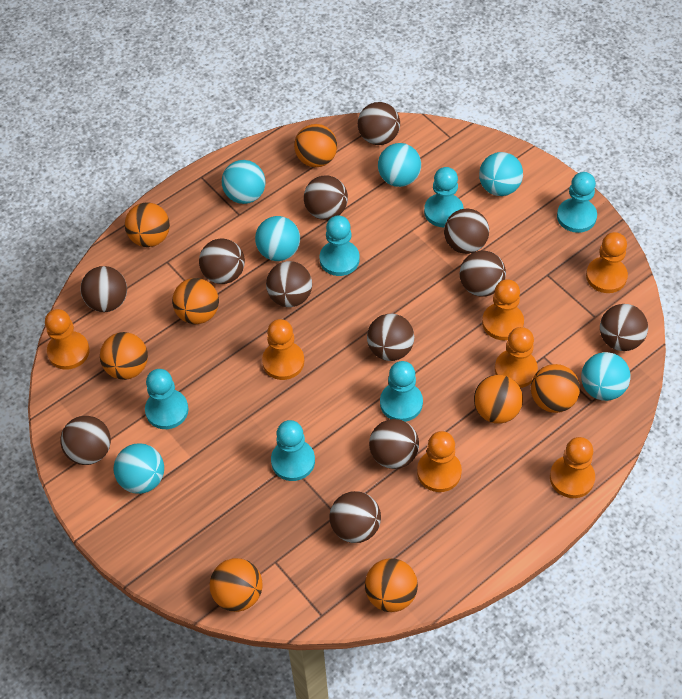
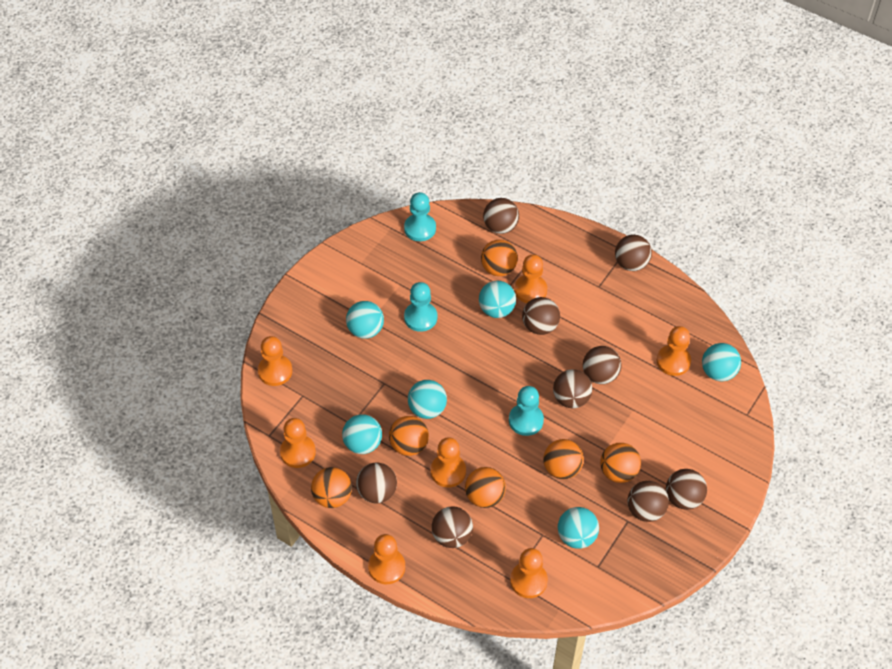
brown ball: [60,416,111,465] [80,266,127,312] [199,239,245,284] [266,261,312,307] [304,176,348,220] [329,491,381,543] [358,102,400,145] [367,314,414,361] [369,419,419,469] [444,208,489,254] [460,251,506,297] [600,304,648,351] = 12 -> [356,463,397,503] [432,506,473,548] [483,198,519,234] [522,297,560,335] [553,369,592,408] [583,346,622,384] [615,235,652,271] [627,481,669,522] [666,469,707,510] = 9
orange ball: [100,332,148,380] [125,202,170,247] [172,278,219,324] [210,558,263,612] [294,124,337,167] [365,558,418,612] [474,375,523,424] [531,364,580,413] = 8 -> [311,467,352,508] [389,416,429,456] [465,467,506,508] [481,240,518,276] [543,439,584,479] [600,443,641,483] = 6
turquoise pawn: [145,369,188,429] [271,420,315,481] [320,215,360,276] [380,361,423,422] [424,167,464,227] [557,172,597,233] = 6 -> [404,192,436,241] [404,282,437,332] [509,386,544,436] = 3

